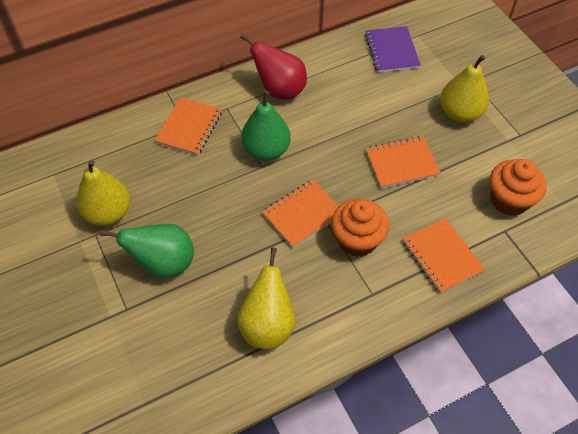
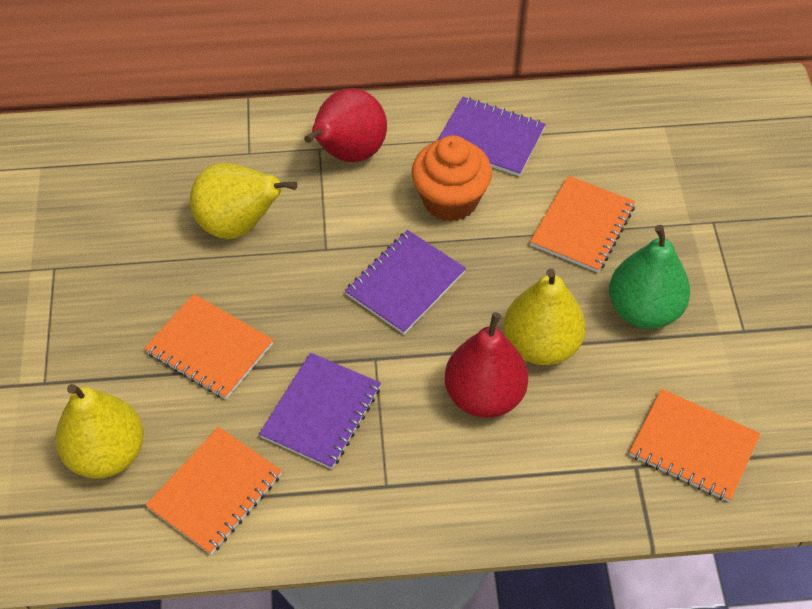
green pear: [100,224,194,278] [241,91,291,161] = 2 -> [609,225,690,329] = 1
orange cupcake: [331,198,389,257] [490,159,546,216] = 2 -> [412,135,492,222] = 1
purple notebook: [365,26,421,72] = 1 -> [259,353,381,469] [345,230,466,334] [438,97,546,176] = 3
red pear: [240,34,307,100] = 1 -> [304,88,387,162] [445,312,528,418] = 2

